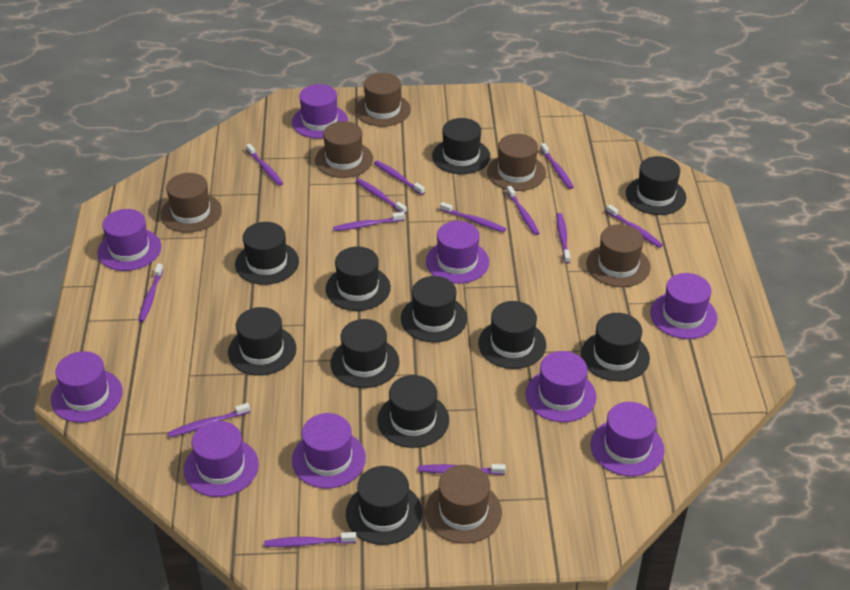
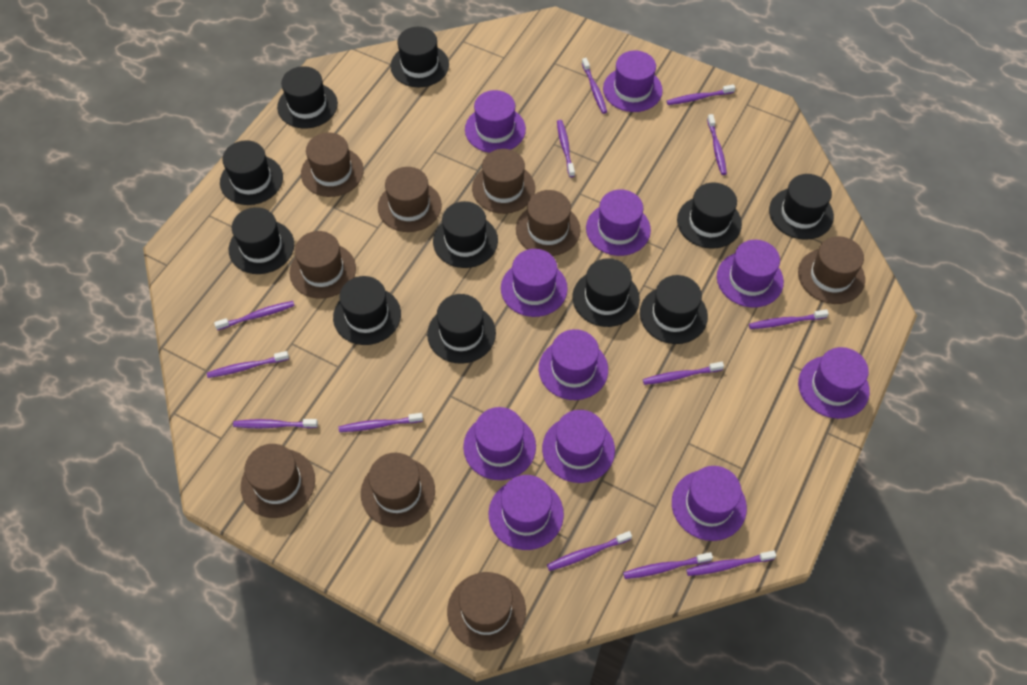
brown hat: [160,173,222,233] [315,121,373,178] [355,73,411,127] [425,465,502,544] [487,134,546,191] [586,224,651,287] = 6 -> [241,444,315,518] [289,231,356,299] [301,133,364,197] [361,453,435,527] [378,167,442,232] [447,572,526,651] [472,149,535,214] [516,190,581,256] [798,236,865,304] = 9
purple hat: [51,351,123,423] [98,209,161,271] [184,421,259,497] [292,84,348,139] [292,413,366,488] [426,221,489,284] [526,351,596,422] [591,402,664,476] [650,273,717,339] = 9 -> [463,407,536,480] [465,90,526,153] [489,475,564,550] [501,249,568,317] [539,329,608,400] [542,410,615,483] [586,190,651,256] [603,51,663,112] [672,466,747,541] [717,240,784,307] [798,347,870,419] = 11

